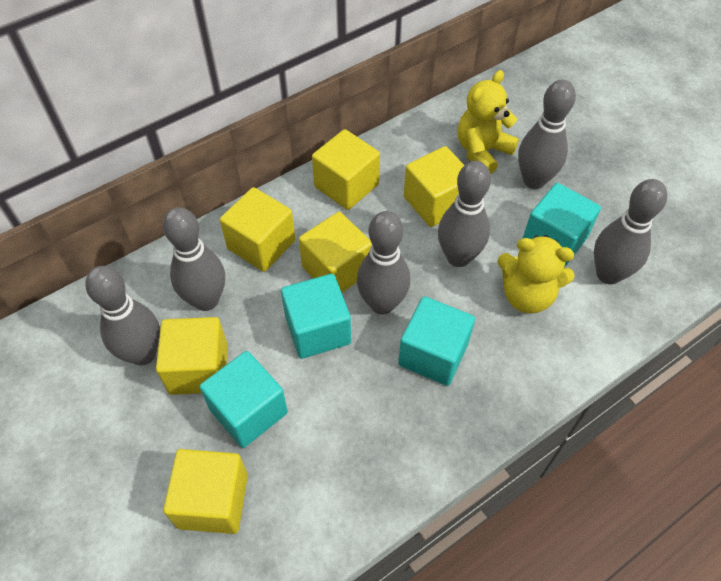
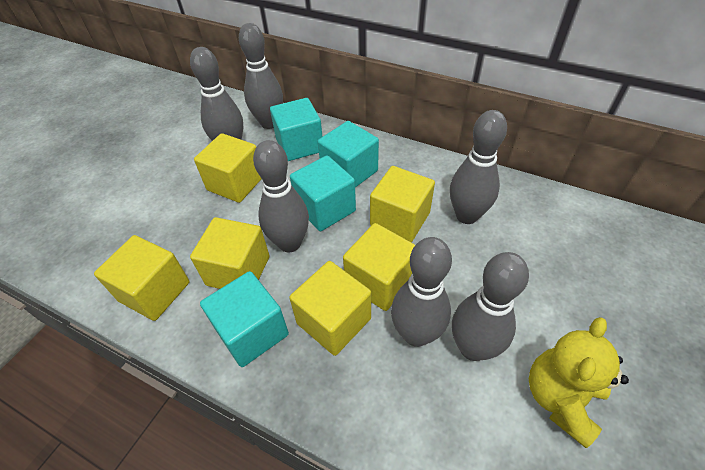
yellow teddy bear: [458,70,519,174] [497,235,575,314] = 2 -> [529,317,629,448] = 1

